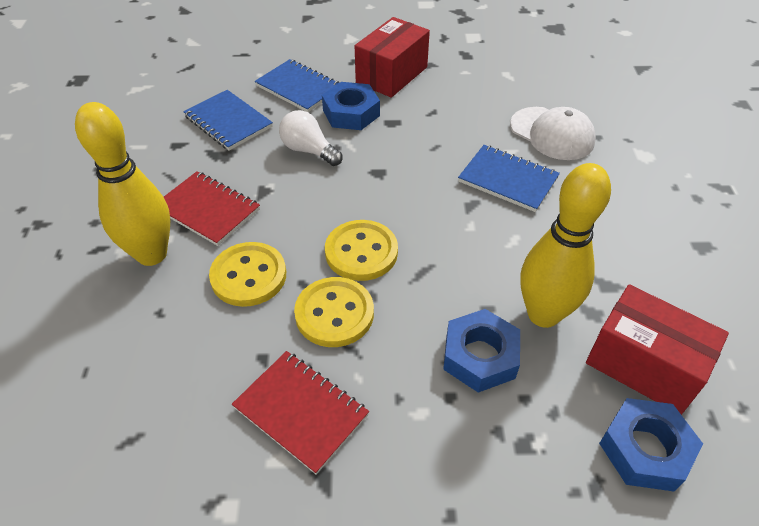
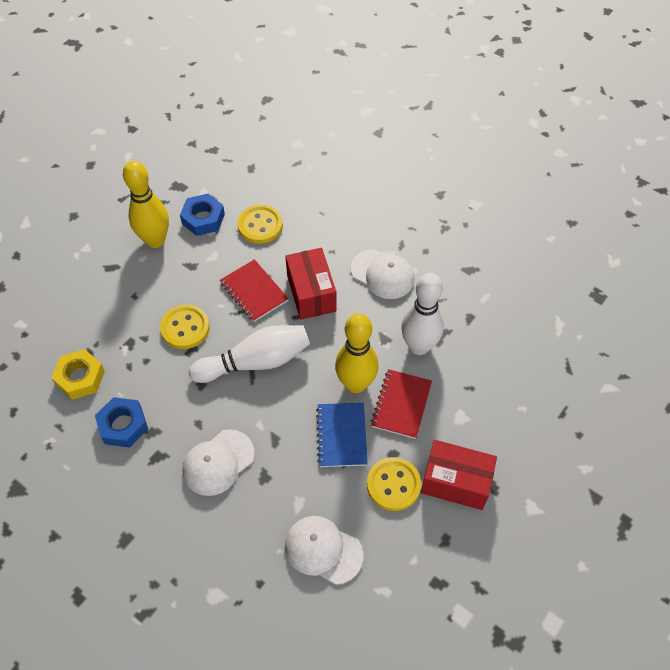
blue notebook: [183,90,273,151] [255,59,339,112] [458,145,560,212] = 3 -> [316,403,368,467] = 1
blue nut: [322,82,380,130] [443,309,520,393] [599,398,703,492] = 3 -> [95,397,148,448] [180,194,225,236] = 2
white bowling pin: none = 0 -> [189,325,310,383] [401,273,444,355] = 2
white cap: [510,107,596,160] = 1 -> [183,429,254,496] [285,516,364,585] [351,249,415,299] = 3
white light bulb: [279,110,343,166] = 1 -> none = 0
yellow nut: none = 0 -> [51,349,105,400] = 1

